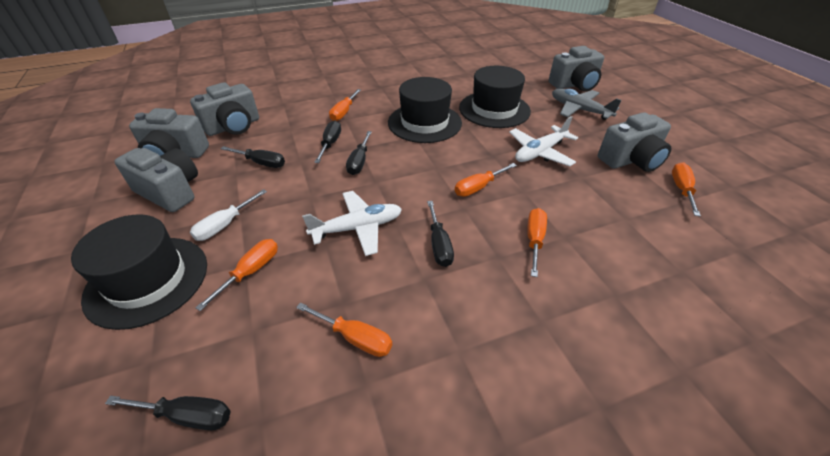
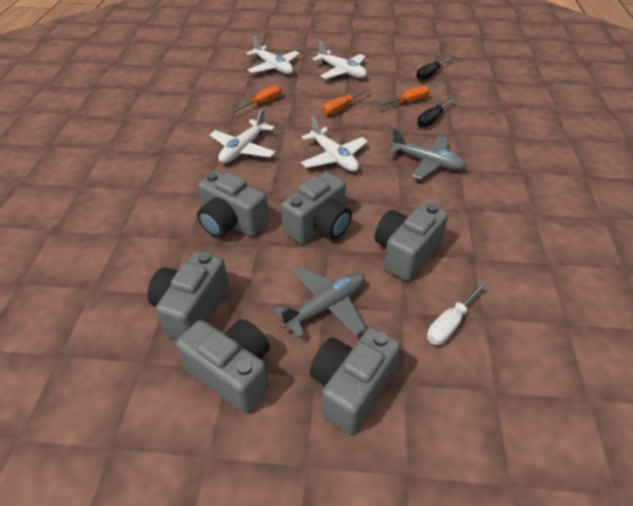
black hat: [71,214,207,330] [388,77,462,143] [459,66,531,128] = 3 -> none = 0
black screwdriver: [105,396,231,431] [220,146,285,168] [314,120,341,163] [346,131,372,175] [427,201,454,267] = 5 -> [416,56,452,81] [417,97,456,128] = 2
grey camera: [114,148,198,212] [129,108,209,158] [190,82,259,136] [549,46,604,92] [598,112,672,172] = 5 -> [147,251,229,340] [176,319,270,414] [197,171,269,238] [281,172,352,244] [310,327,401,434] [375,202,448,281] = 6
grey plane: [552,89,622,120] = 1 -> [274,266,366,338] [389,129,467,180] = 2
orange screwdriver: [195,239,278,311] [296,302,392,357] [329,89,361,121] [455,163,517,197] [527,208,547,277] [672,162,701,216] = 6 -> [231,85,281,113] [323,88,370,115] [376,86,430,107] = 3
white plane: [302,191,402,256] [509,116,578,166] = 2 -> [210,109,276,163] [246,36,300,74] [301,117,368,172] [313,41,367,79] = 4

